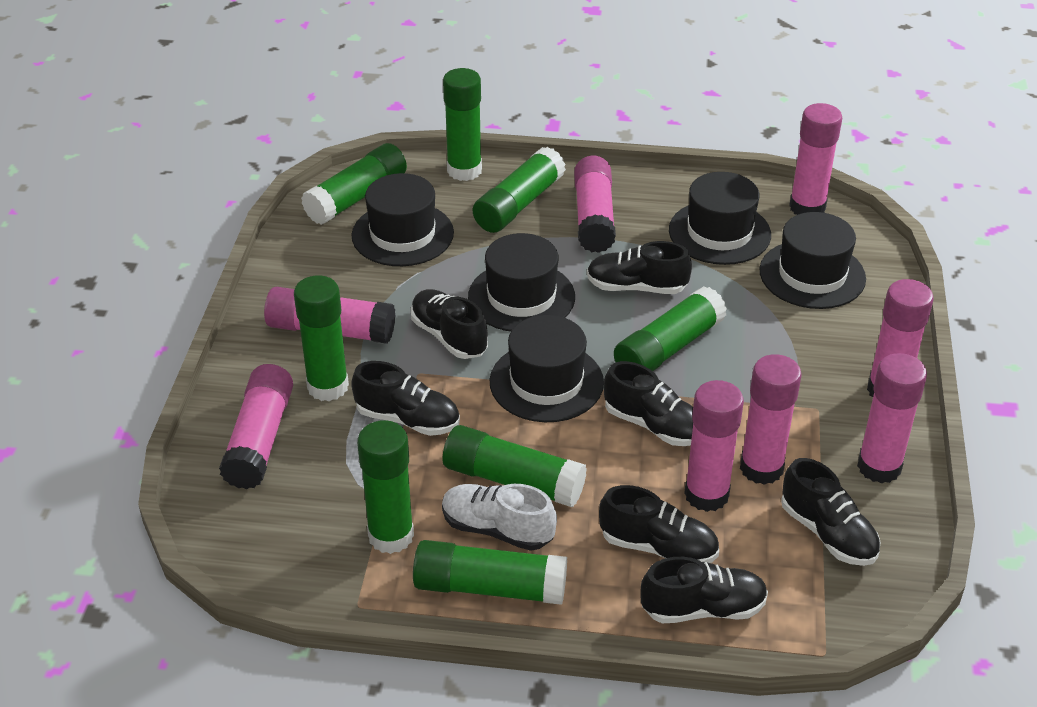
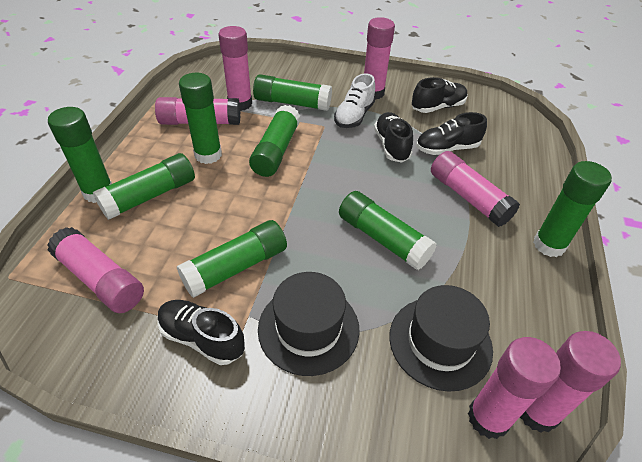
black hat: [351,173,454,266] [468,233,575,332] [490,315,604,422] [669,172,771,265] [759,212,866,309] = 5 -> [258,272,360,376] [389,285,493,392] = 2
black shoe: [351,361,460,436] [411,289,488,359] [587,241,692,294] [599,485,719,563] [604,361,693,446] [640,557,768,623] [781,458,881,566] = 7 -> [157,300,245,365] [374,112,413,163] [412,77,468,113] [416,112,487,155] = 4
pink glue stick: [219,364,293,489] [264,287,396,344] [574,156,616,253] [684,380,744,512] [740,354,802,485] [789,103,842,215] [857,353,927,484] [867,279,933,397] = 8 -> [47,227,144,313] [155,97,240,125] [218,26,252,111] [364,17,395,100] [431,151,520,227] [468,337,561,439] [520,331,621,433] = 7

